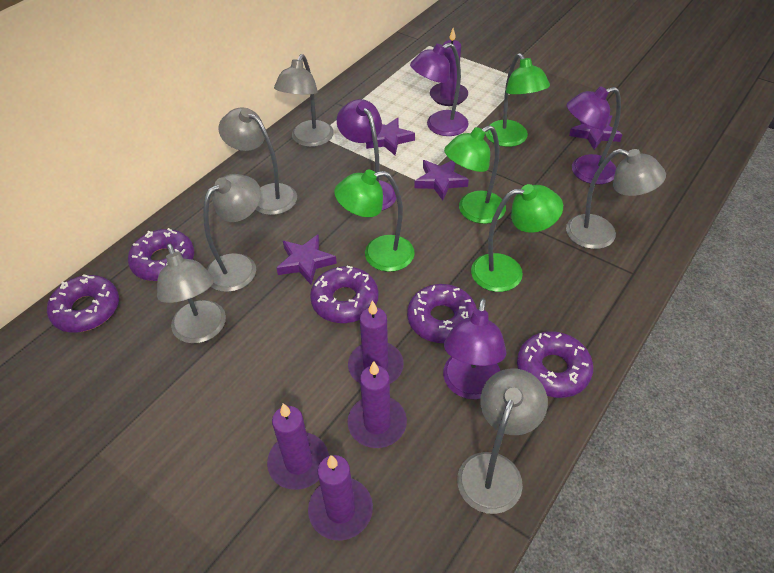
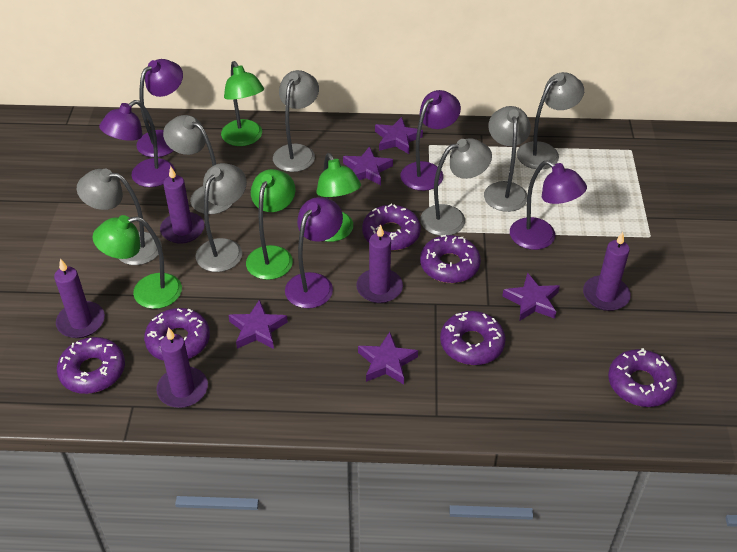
grey lamp: [157,244,226,344] [203,174,261,292] [218,108,297,215] [274,54,334,147] [457,368,548,514] [566,149,666,249] = 6 -> [77,169,162,265] [163,115,233,214] [196,163,247,272] [273,70,319,172] [420,138,492,236] [484,106,531,212] [517,72,584,169] = 7
purple donut: [47,274,119,333] [128,228,194,281] [310,266,379,323] [407,284,477,343] [517,331,593,398] = 5 -> [57,337,125,394] [144,308,210,361] [362,204,421,251] [420,235,481,283] [440,311,506,365] [608,348,677,407] = 6
purple lamp: [337,99,396,211] [410,43,469,136] [443,298,506,399] [567,86,621,185] = 4 -> [99,100,175,187] [136,59,183,157] [285,197,343,308] [400,90,461,191] [510,160,587,250] = 5
purple star: [277,234,337,284] [366,117,415,155] [414,160,469,200] [569,115,623,150] = 4 -> [228,299,288,349] [343,146,393,185] [358,332,418,384] [375,117,423,154] [502,273,560,321] = 5

